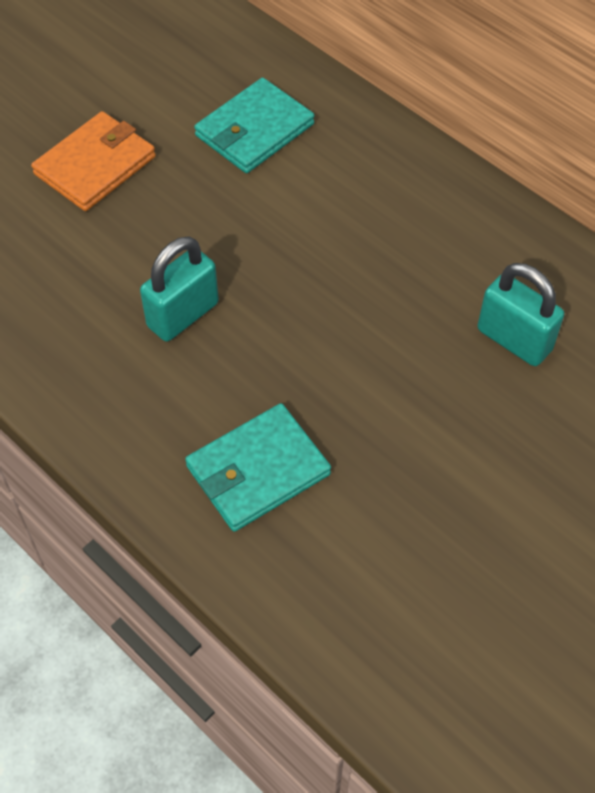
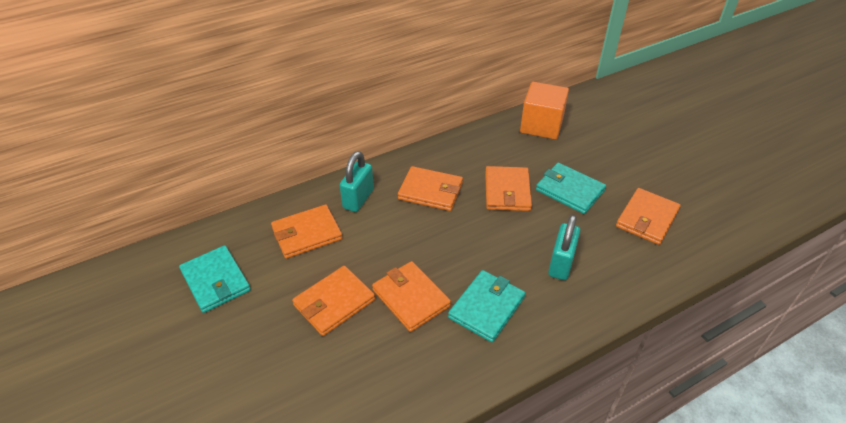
orange cube: none = 0 -> [520,82,569,140] = 1
orange wallet: [31,111,156,211] = 1 -> [271,205,343,259] [292,266,375,336] [372,261,451,332] [398,166,463,211] [485,166,532,211] [616,188,681,245] = 6
turquoise wallet: [185,403,331,532] [194,78,314,173] = 2 -> [179,245,251,313] [448,270,525,342] [536,163,606,214] = 3

